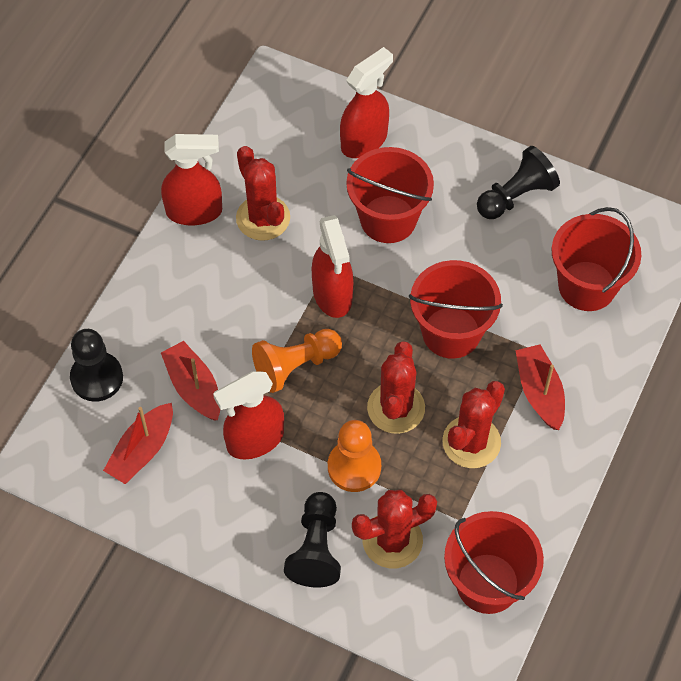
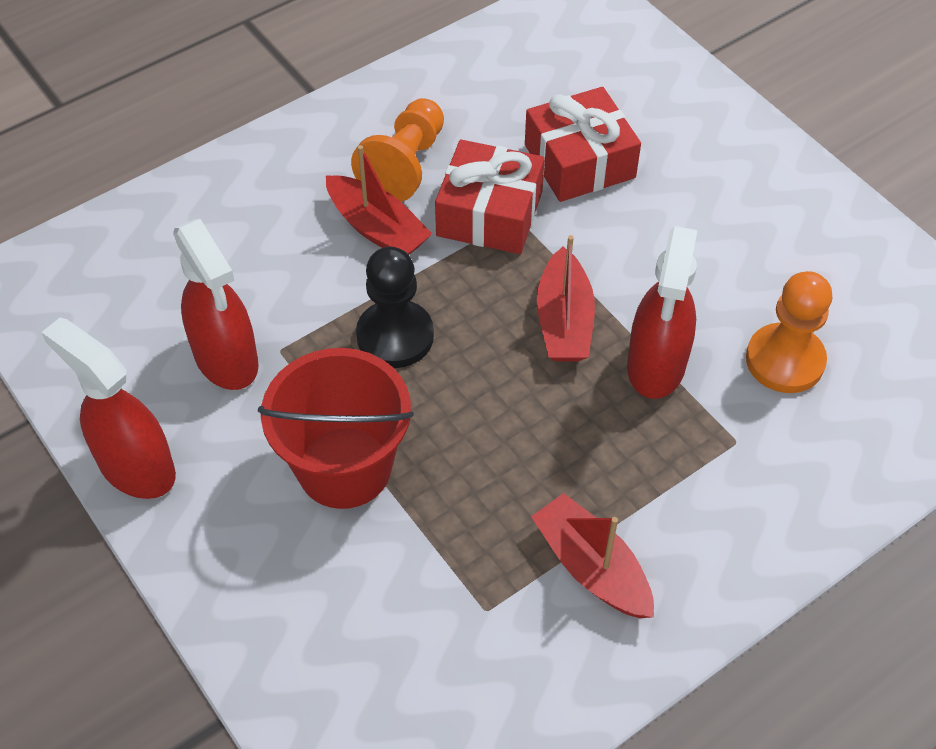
black pawn: [70,329,123,402] [284,492,341,587] [477,146,560,219] = 3 -> [356,246,434,368] = 1
red bucket: [346,147,434,243] [409,260,503,359] [444,511,544,614] [552,207,641,311] = 4 -> [258,348,414,509] = 1
red cactus: [236,146,290,241] [352,490,437,568] [367,341,425,434] [442,381,505,468] = 4 -> none = 0
red gift: none = 0 -> [435,139,545,254] [525,87,641,202] = 2
red spray bottle: [161,134,222,225] [213,371,284,460] [312,215,354,318] [340,47,393,158] = 4 -> [41,318,176,499] [173,219,259,390] [627,226,697,399] = 3

